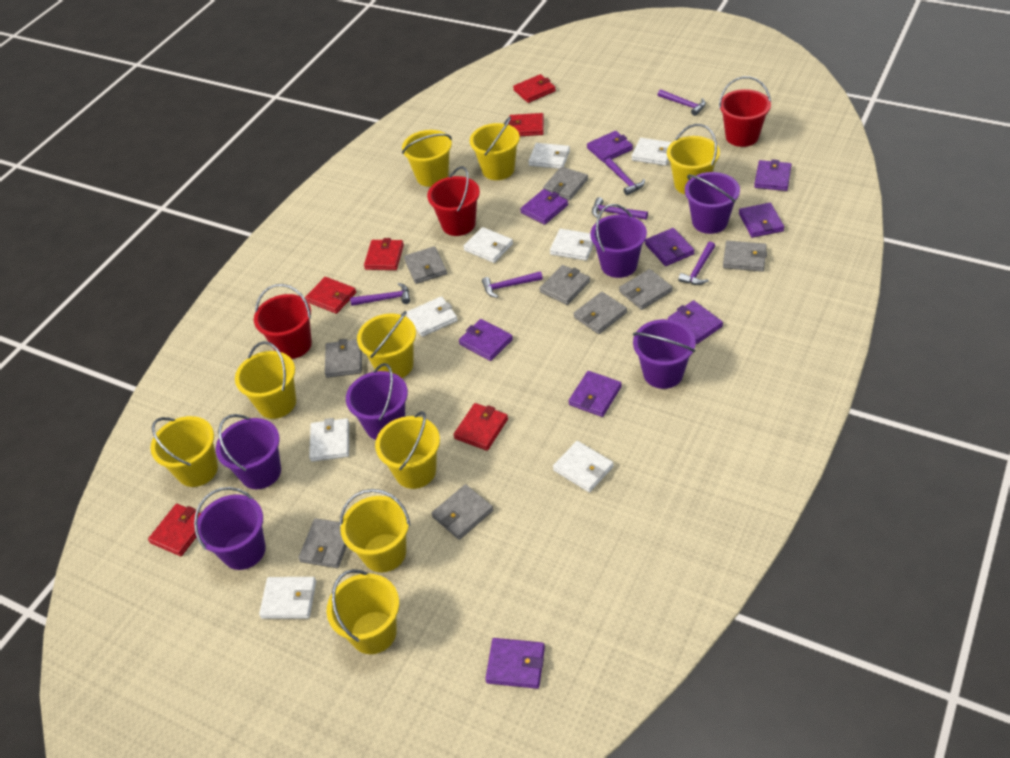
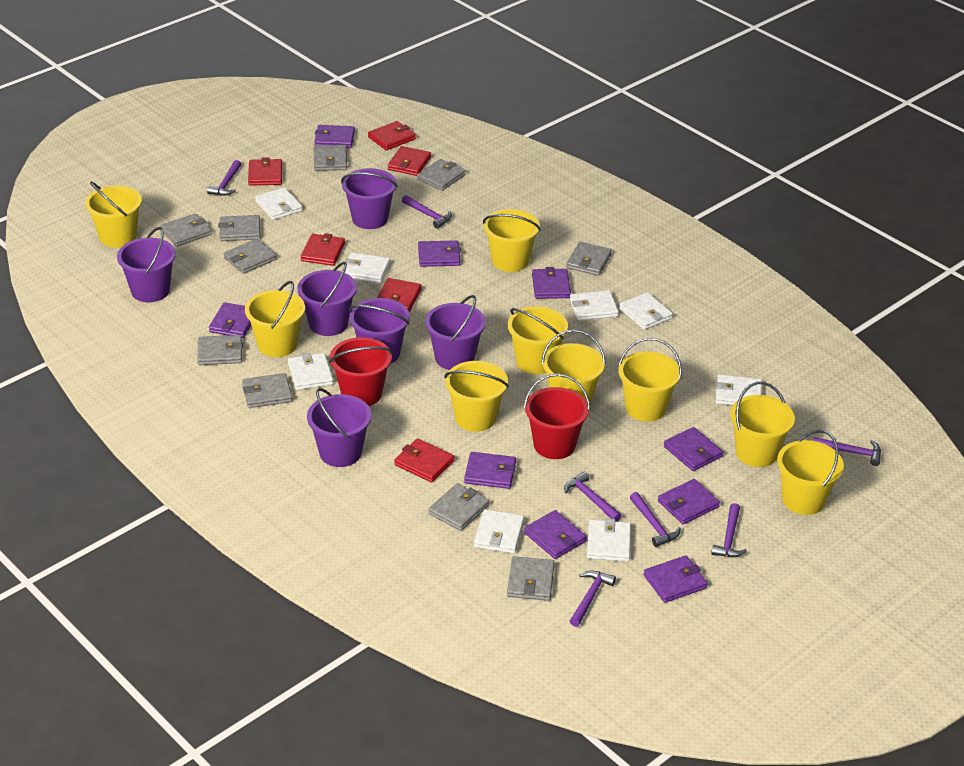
grey wallet: [298,518,347,568] [325,339,362,378] [404,246,447,284] [431,484,493,540] [539,265,590,305] [543,167,588,200] [573,292,627,334] [619,269,673,310] [723,241,767,272] = 9 -> [161,214,212,247] [198,335,243,365] [218,215,260,241] [224,239,277,274] [242,373,293,408] [314,145,347,171] [417,159,466,191] [429,483,489,531] [507,556,555,601] [566,242,612,276] = 10
purple hammer: [350,283,410,306] [482,271,543,298] [592,197,648,220] [605,158,645,195] [658,89,706,116] [678,242,715,285] = 6 -> [207,160,241,196] [402,195,452,229] [564,471,622,521] [570,570,616,627] [630,492,681,547] [711,503,747,557] [813,437,881,466] = 7
red bucket: [254,284,312,359] [427,166,480,236] [719,76,771,147] = 3 -> [329,337,393,406] [524,373,590,459] = 2

